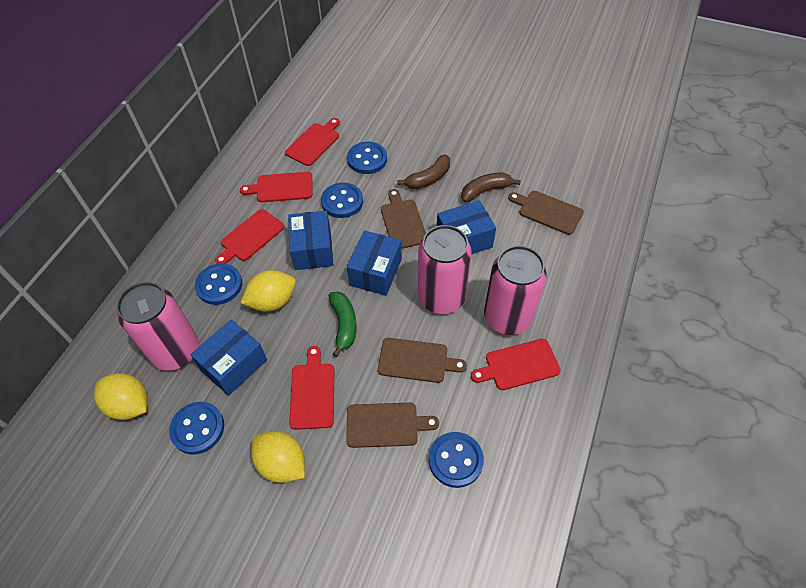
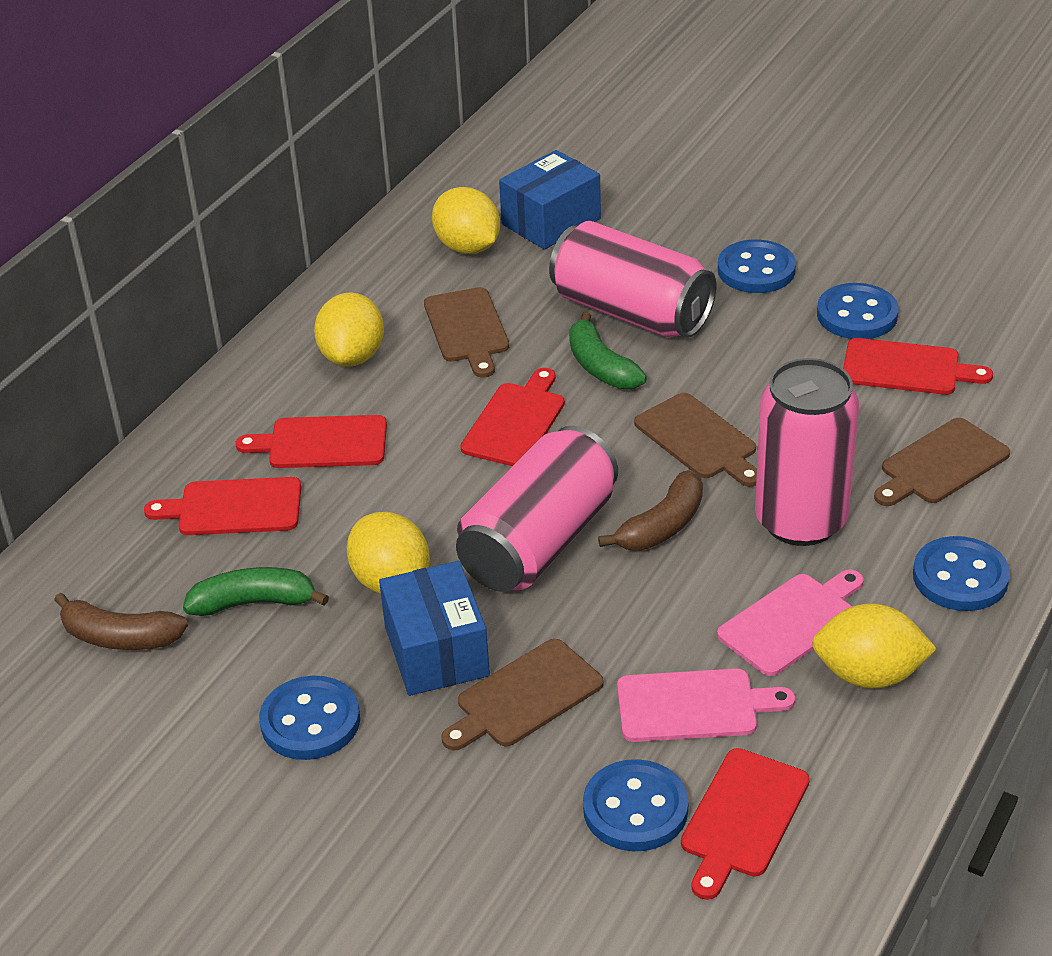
blue box: [191,319,267,396] [288,210,333,270] [347,230,402,296] [437,200,496,254] = 4 -> [379,561,490,696] [499,150,601,250] = 2
green banana: [329,292,357,357] = 1 -> [183,567,329,616] [569,312,647,389] = 2
pink cutting board: none = 0 -> [617,669,795,742] [717,569,864,676] = 2
yellow lemon: [94,373,147,420] [241,270,296,311] [251,431,305,483] = 3 -> [314,292,384,367] [347,512,430,594] [432,187,500,254] [812,603,937,689] = 4

